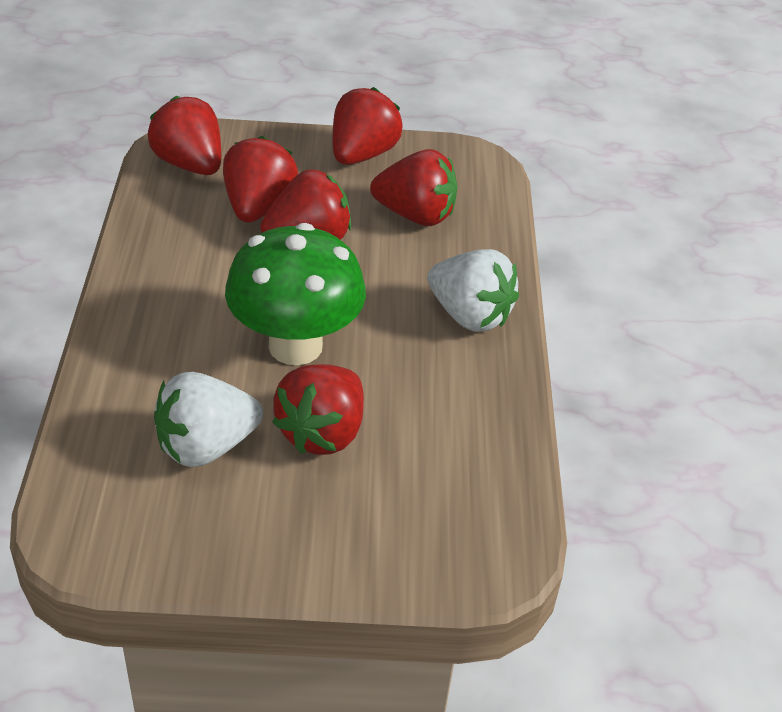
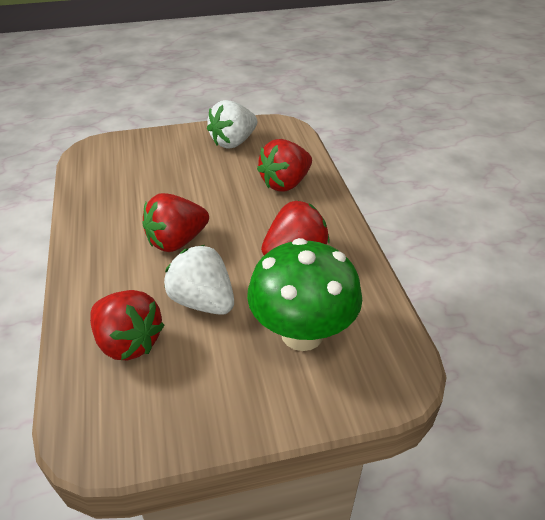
red strawberry: [148,96,221,175] [223,136,298,223] [260,169,351,240] [272,364,364,455] [333,87,403,165] [370,149,458,226] = 6 -> [90,290,164,360] [142,193,209,252] [257,139,312,191] [261,201,329,255] = 4

